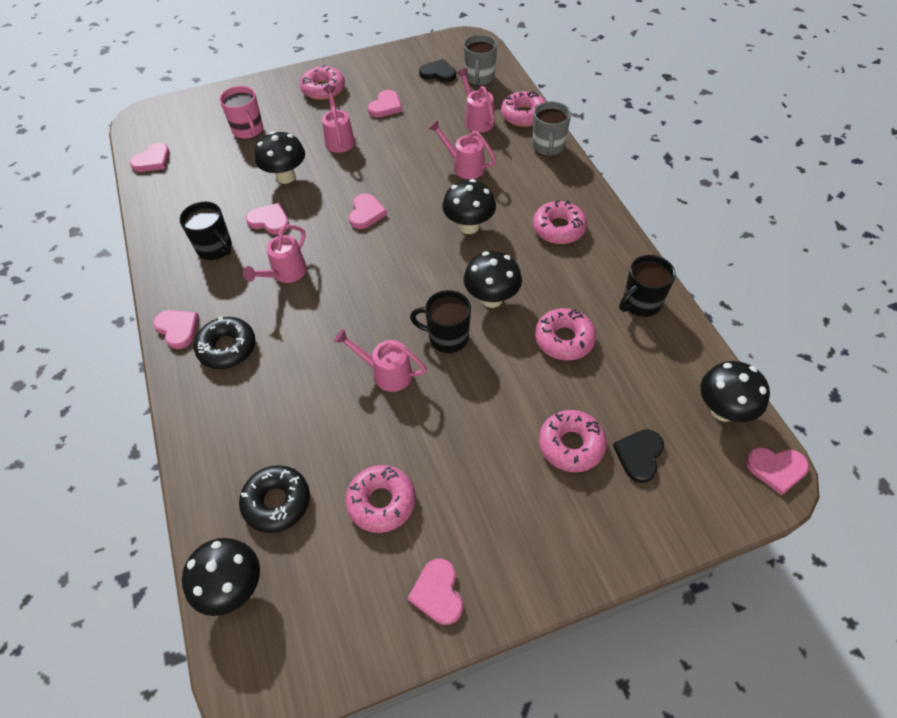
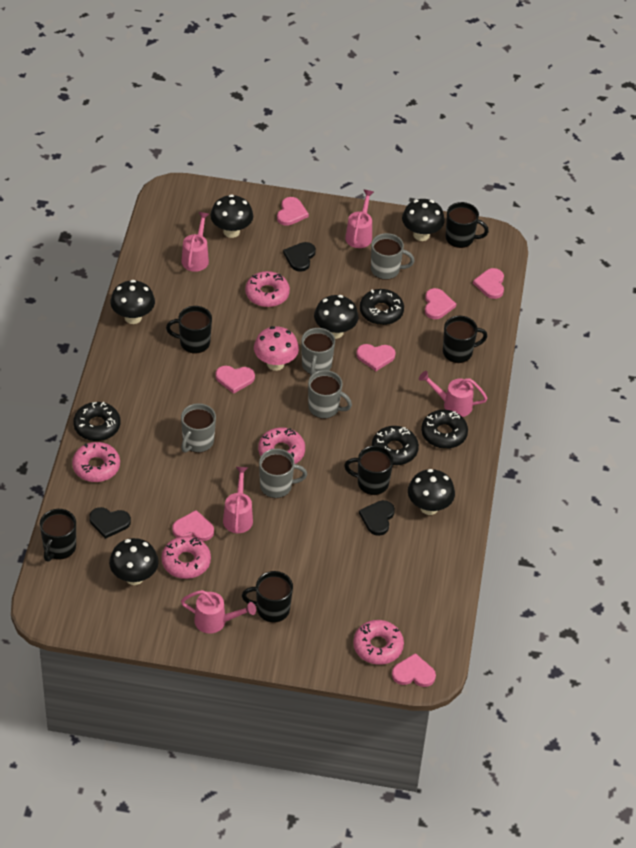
black donut: [194,316,256,369] [239,465,310,533] = 2 -> [73,401,120,441] [360,289,404,325] [372,426,419,465] [421,410,468,449] = 4
black heart: [419,59,456,82] [613,429,664,483] = 2 -> [89,507,131,539] [283,242,316,272] [359,500,395,536] = 3
black mug: [180,202,232,260] [410,290,471,353] [619,255,676,317] = 3 -> [40,509,76,562] [166,306,212,354] [242,571,293,623] [344,445,393,495] [443,316,487,363] [446,202,489,248] = 6
black mushroom: [182,538,260,616] [255,131,305,184] [442,179,496,234] [464,251,522,308] [700,361,770,422] = 5 -> [109,538,159,585] [110,280,155,324] [210,194,253,238] [314,295,358,339] [402,199,445,241] [408,469,455,515] = 6
grey mug: [464,35,497,86] [532,101,571,157] = 2 -> [181,403,216,453] [259,449,307,498] [301,328,335,376] [308,370,352,419] [371,233,415,280] = 5
pink donut: [300,65,345,100] [345,465,416,533] [501,91,546,127] [533,200,587,244] [535,308,596,360] [539,410,607,472] = 6 -> [72,442,120,482] [162,536,211,579] [245,271,290,307] [258,427,305,464] [353,620,404,665] = 5
pink mug: [220,86,263,139] = 1 -> none = 0
pink mushroom: none = 0 -> [254,326,299,371] = 1

